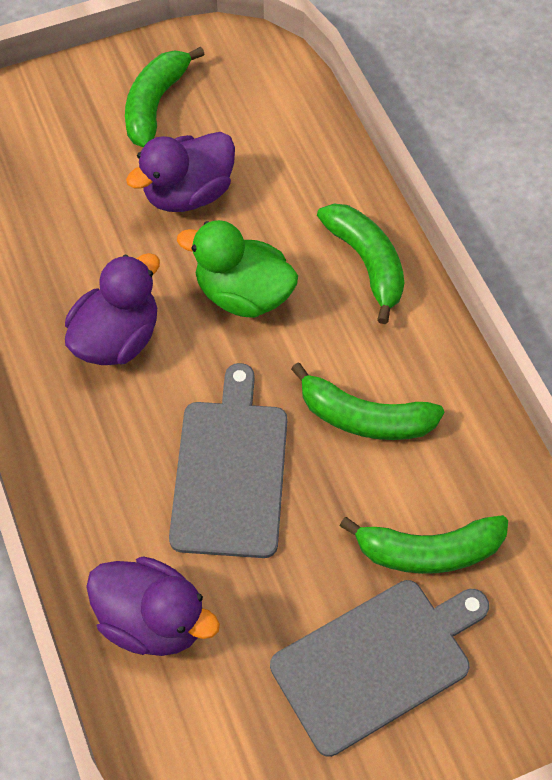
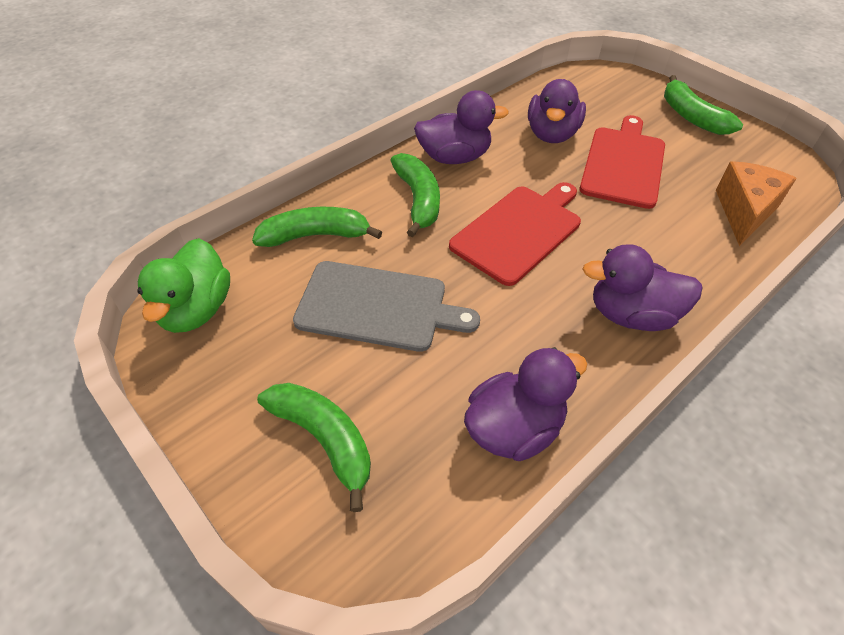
grey cutting board: [169,363,287,558] [270,580,489,757] = 2 -> [293,261,480,352] = 1
orange cheese: none = 0 -> [716,161,797,246] = 1
purple duck: [65,253,160,365] [86,556,220,656] [126,132,235,212] = 3 -> [414,90,509,164] [464,347,588,461] [528,79,586,143] [583,244,702,331] = 4
red cutting board: none = 0 -> [449,182,581,286] [580,115,665,209] = 2

